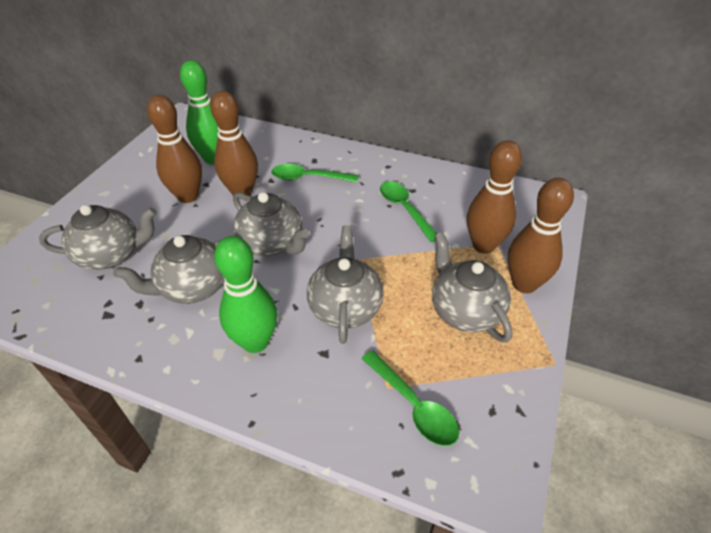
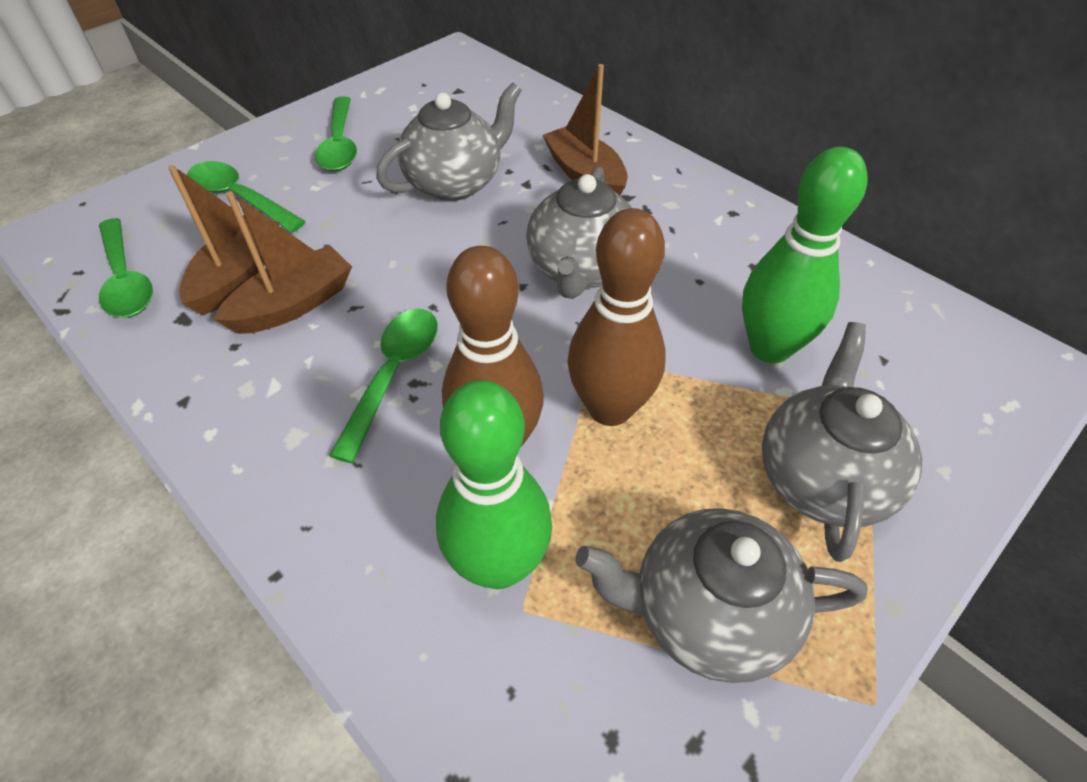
brown boat: none = 0 -> [168,165,280,315] [213,191,352,334] [543,64,628,195] = 3
brown bowling pin: [147,95,202,203] [210,91,258,199] [467,140,522,254] [507,178,574,293] = 4 -> [442,246,544,447] [568,208,666,426] = 2
green spoon: [271,164,358,182] [362,350,459,446] [380,181,437,242] = 3 -> [99,218,153,317] [187,161,306,232] [315,96,357,171] [329,309,438,463] = 4
grey teapot: [39,205,157,270] [113,235,224,304] [233,192,309,256] [307,225,384,344] [432,232,512,343] = 5 -> [376,82,522,201] [526,166,632,299] [576,508,868,683] [762,322,922,562] = 4

